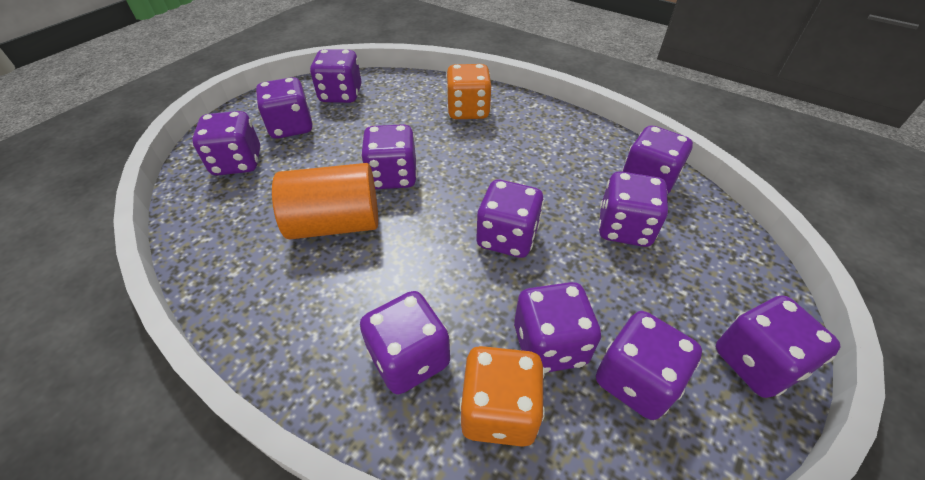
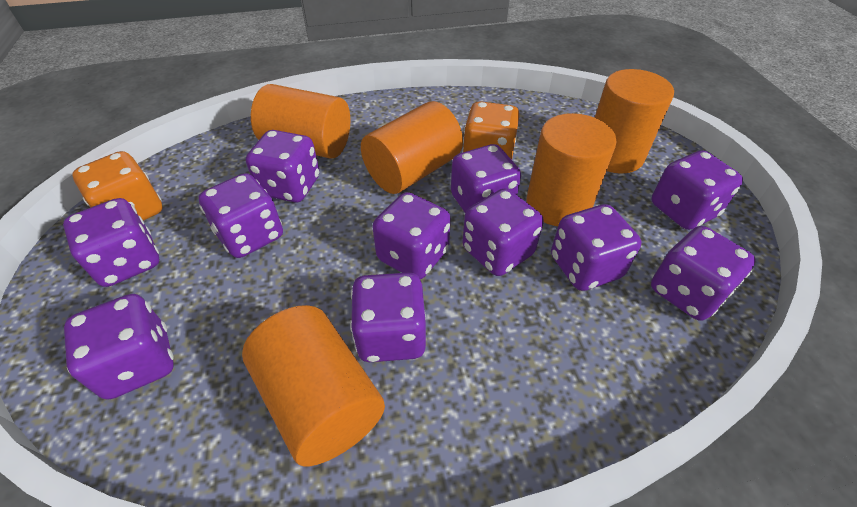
orange cylinder: [272,163,378,240] = 1 -> [242,305,385,467] [251,84,350,159] [361,101,463,194] [527,113,616,226] [595,69,674,174] = 5

